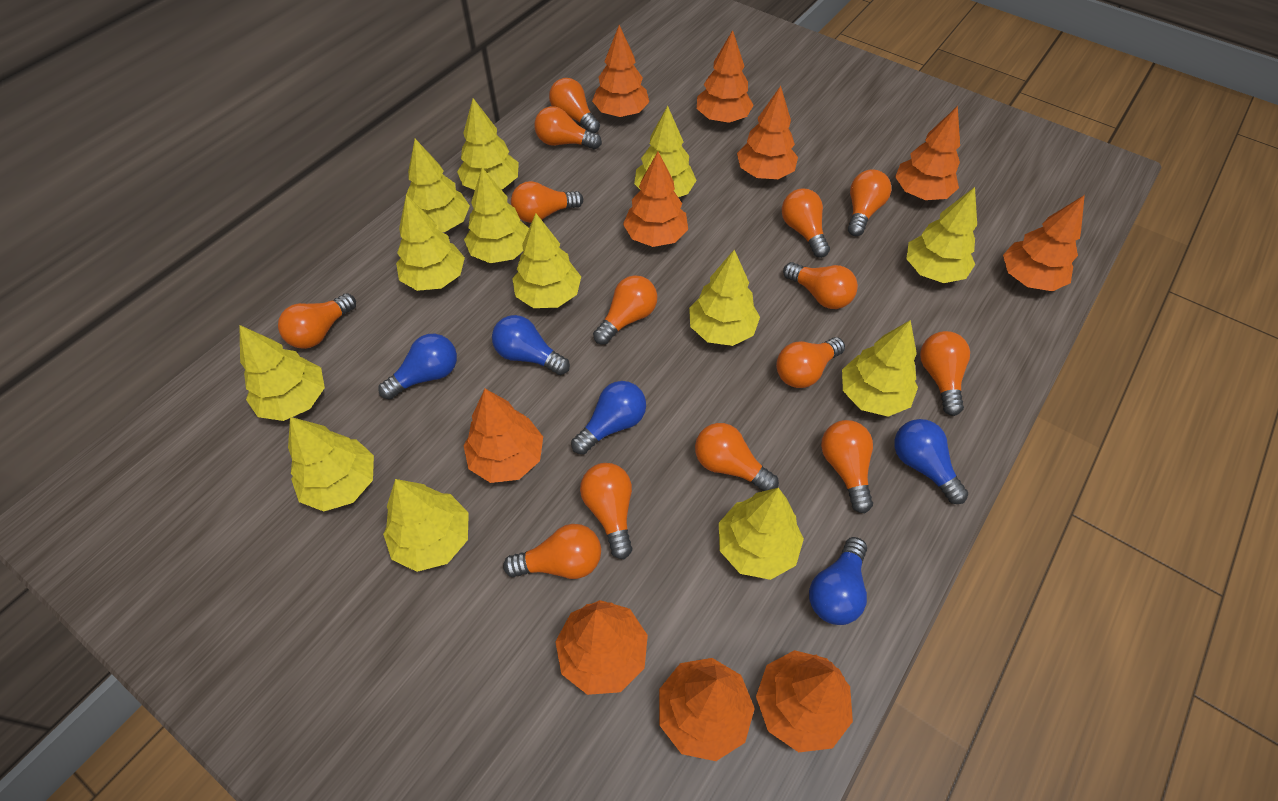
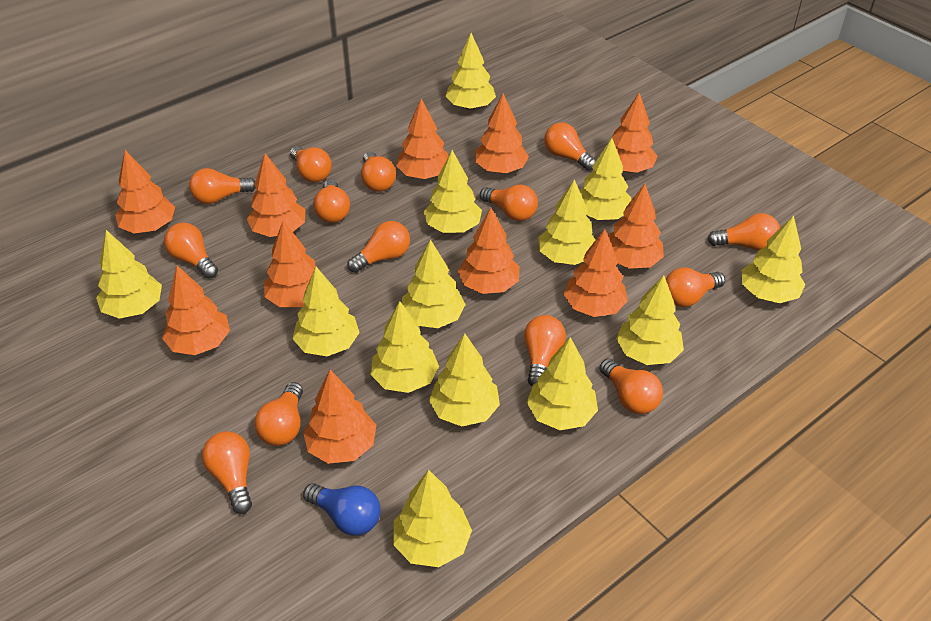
blue light bulb: [378,334,457,400] [492,315,570,375] [571,381,646,454] [809,537,867,625] [894,419,968,504] = 5 -> [303,483,380,536] = 1
orange tree: [463,389,543,483] [555,600,648,695] [592,25,649,117] [623,152,688,247] [659,658,755,761] [697,30,754,123] [737,86,798,179] [756,650,853,752] [895,106,960,200] [1003,195,1085,291] = 10 -> [115,150,175,233] [162,265,230,355] [247,153,306,237] [264,221,315,307] [303,370,376,464] [396,99,448,179] [458,208,519,294] [475,93,529,173] [563,229,628,317] [603,92,658,173] [608,184,664,269] = 11

